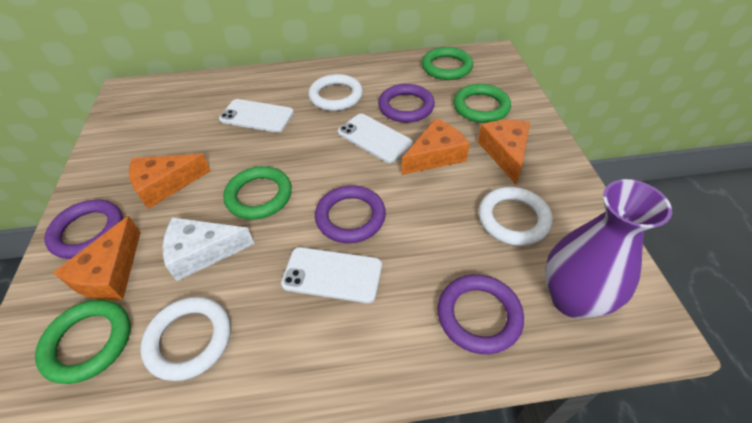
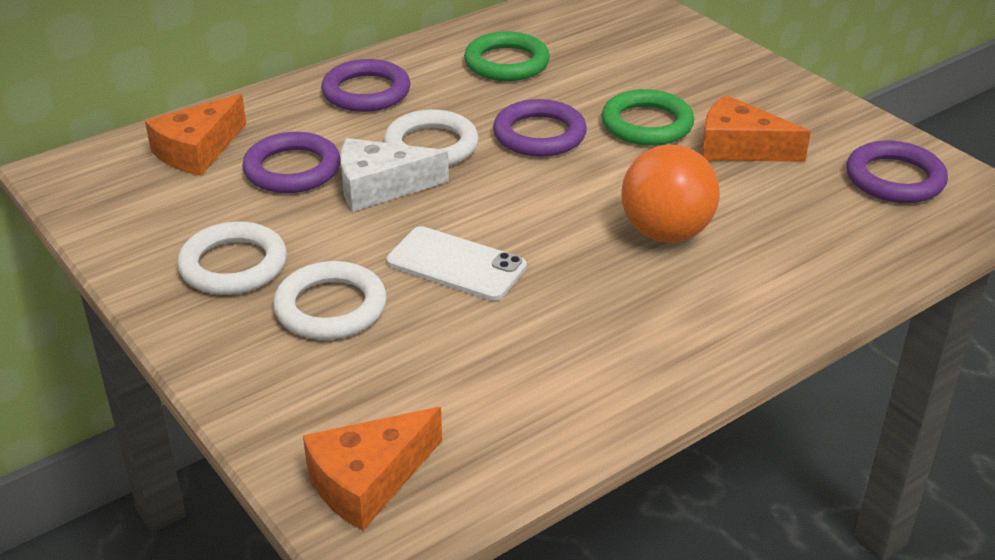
green ring: [35,300,130,384] [223,166,292,220] [422,47,473,80] [453,84,511,123] = 4 -> [464,31,550,81] [601,89,694,146] = 2
orange ball: none = 0 -> [621,145,720,243] = 1
orange cheese: [53,216,141,300] [129,154,211,209] [402,118,470,175] [478,120,530,184] = 4 -> [145,94,246,176] [303,407,442,531] [702,95,811,162] = 3
purple vase: [545,179,672,318] = 1 -> none = 0
white phone: [219,99,294,133] [281,247,382,303] [338,114,413,163] = 3 -> [386,226,527,301] = 1

